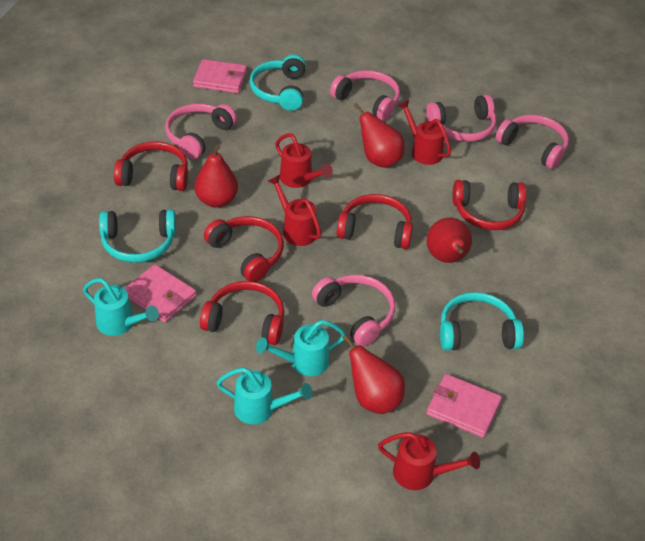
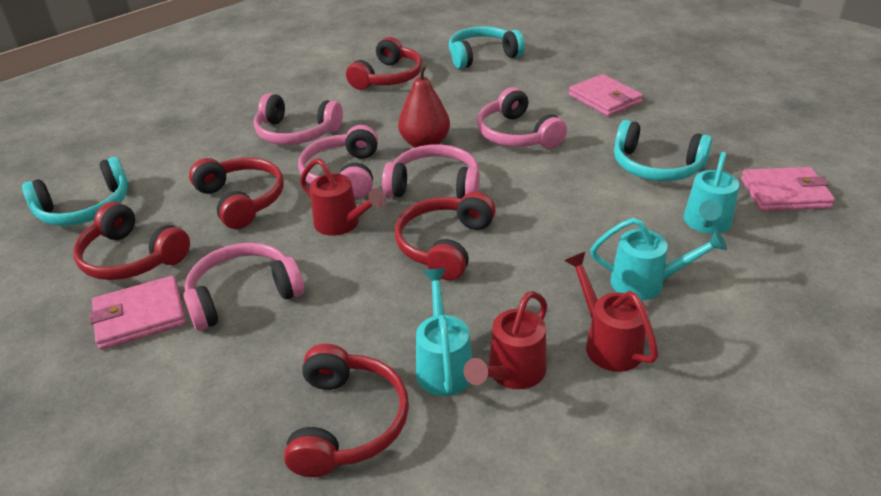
red pear: [194,144,238,208] [342,334,405,414] [353,103,405,168] [427,218,472,263] = 4 -> [398,64,450,148] = 1
red watering can: [268,175,322,246] [275,133,333,188] [378,432,480,490] [397,100,451,165] = 4 -> [300,158,386,236] [464,291,547,389] [564,252,658,372] = 3

